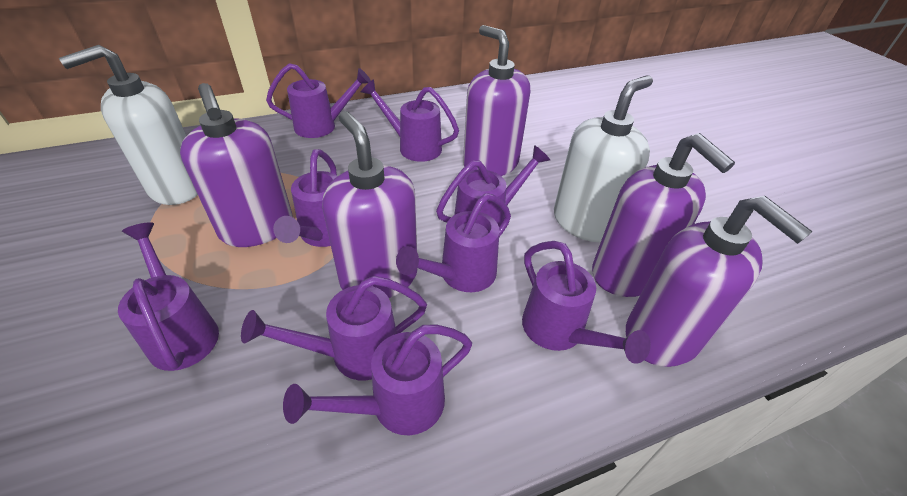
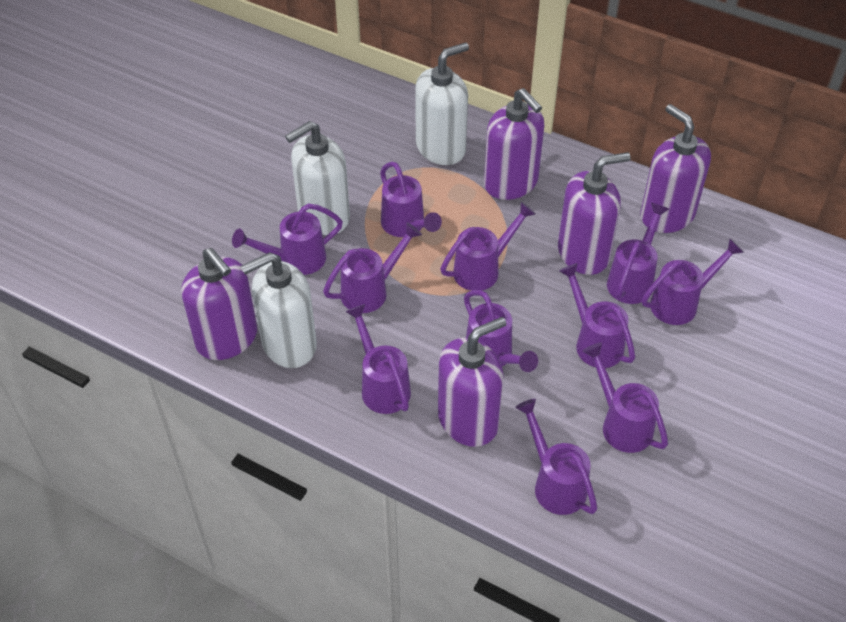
purple watering can: [118,222,219,371] [241,276,427,380] [266,63,371,138] [273,149,338,247] [283,324,472,435] [361,79,459,162] [396,193,511,292] [436,145,550,226] [522,241,651,364] = 9 -> [232,203,343,275] [323,222,422,313] [345,304,411,414] [380,162,442,237] [440,202,535,291] [464,290,538,372] [515,399,597,515] [559,263,635,368] [582,342,668,453] [607,203,669,304] [642,239,744,325] = 11
white soap dispenser: [59,45,198,205] [554,75,653,242] = 2 -> [241,252,317,368] [285,121,350,235] [415,42,469,165] = 3

